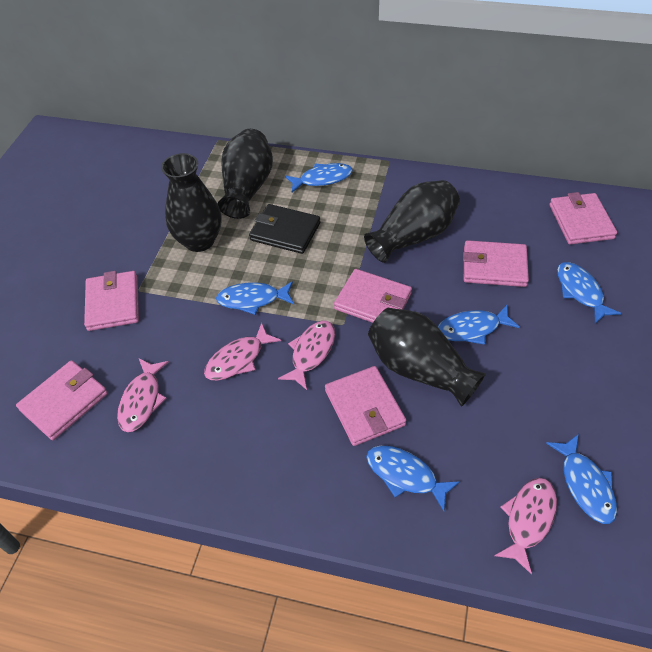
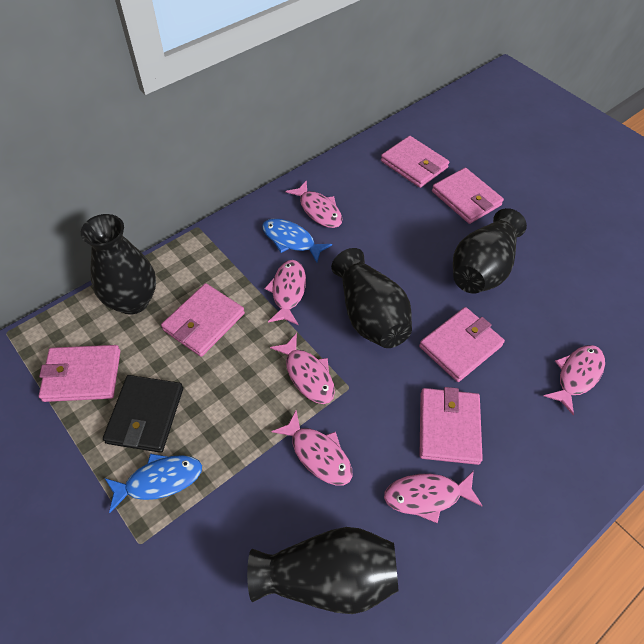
blue fish: [216,281,294,315] [285,163,353,192] [366,446,460,511] [437,305,520,345] [546,434,617,524] [557,262,621,324] = 6 -> [105,453,202,513] [262,218,332,262] = 2
pink fish: [117,359,169,432] [204,323,281,380] [278,320,335,390] [494,478,557,574] = 4 -> [265,260,306,325] [270,333,335,404] [272,410,352,486] [286,180,342,228] [384,471,483,523] [544,345,605,415] = 6

